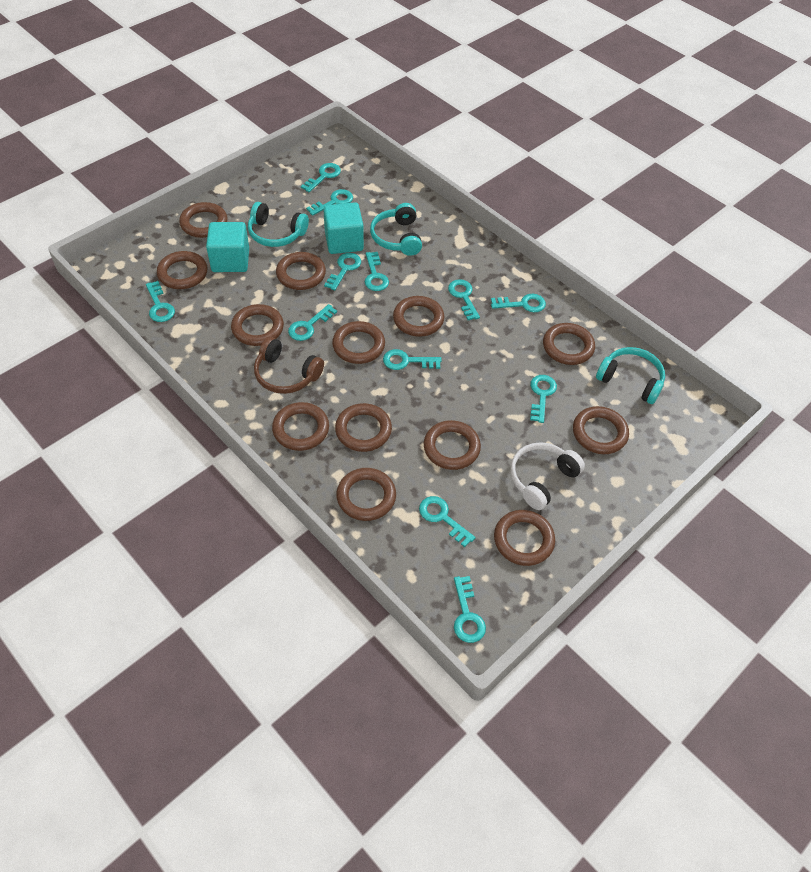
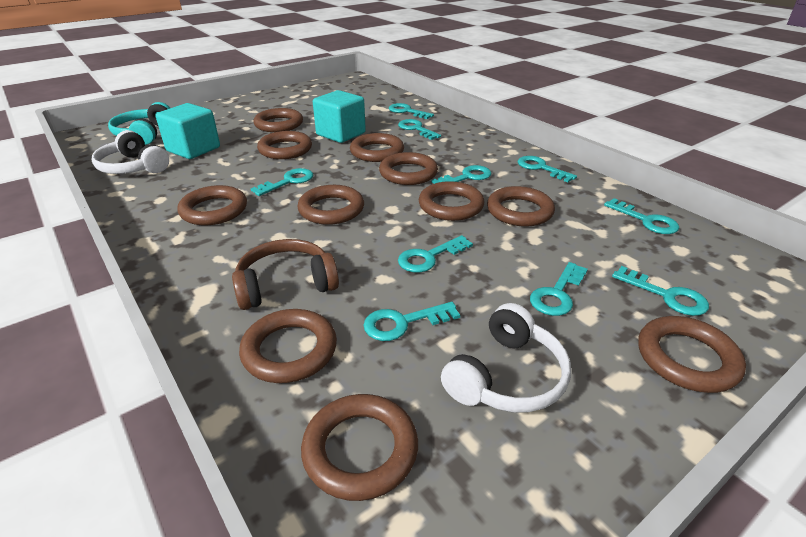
brown ring: [157,251,208,289] [179,202,228,238] [231,304,284,346] [272,402,329,451] [276,252,326,290] [332,321,385,364] [335,403,392,452] [336,468,396,521] [393,296,444,337] [424,420,481,470] [494,510,555,566] [543,323,595,365] [573,406,629,454] = 13 -> [177,185,247,225] [239,309,337,383] [253,108,303,132] [257,131,312,159] [297,185,364,225] [301,394,418,501] [350,133,404,162] [379,152,438,185] [419,181,484,221] [487,186,555,227] [638,316,746,393] = 11
turquoise headphones: [248,202,309,247] [370,203,422,256] [596,347,665,404] = 3 -> [108,102,170,145] = 1
turquoise key: [146,281,175,322] [288,304,337,341] [301,163,341,192] [306,189,353,216] [324,253,361,291] [365,252,389,291] [383,349,442,370] [419,496,476,547] [448,279,480,320] [454,576,486,643] [491,294,546,312] [530,375,557,423] = 12 -> [251,168,314,196] [363,302,460,341] [389,103,434,119] [398,119,441,140] [398,235,473,273] [431,165,491,184] [518,156,577,182] [530,262,588,316] [604,198,679,234] [612,266,709,316] = 10
white headphones: [510,442,585,510] = 1 -> [92,130,169,174] [441,303,571,413] = 2

